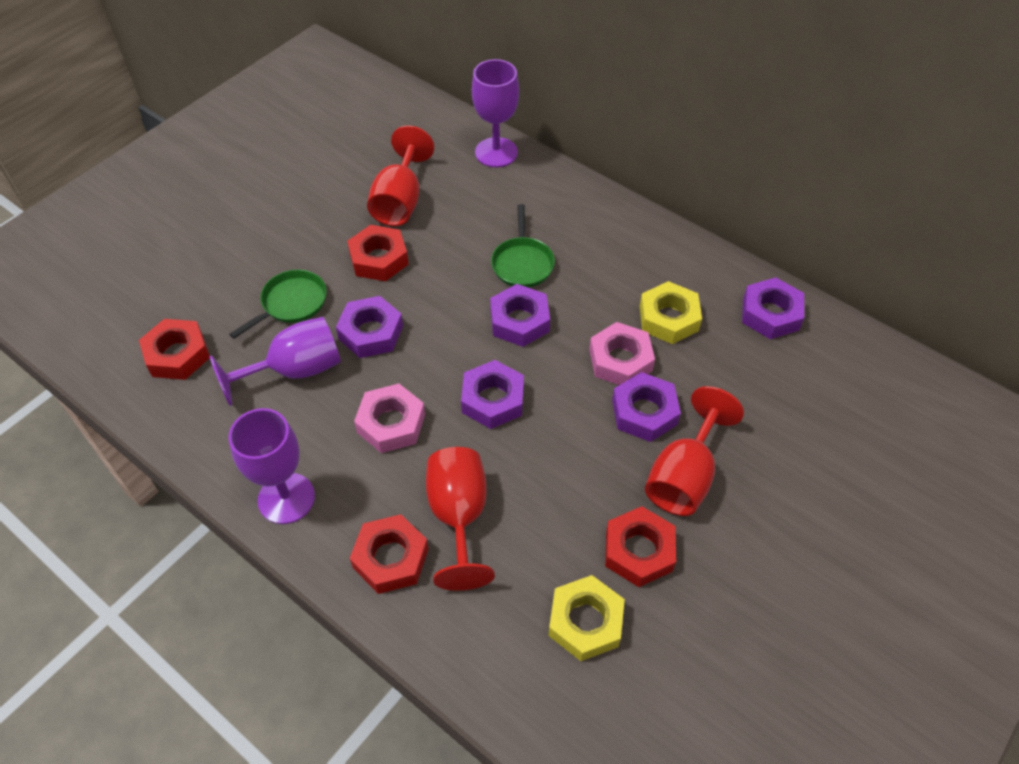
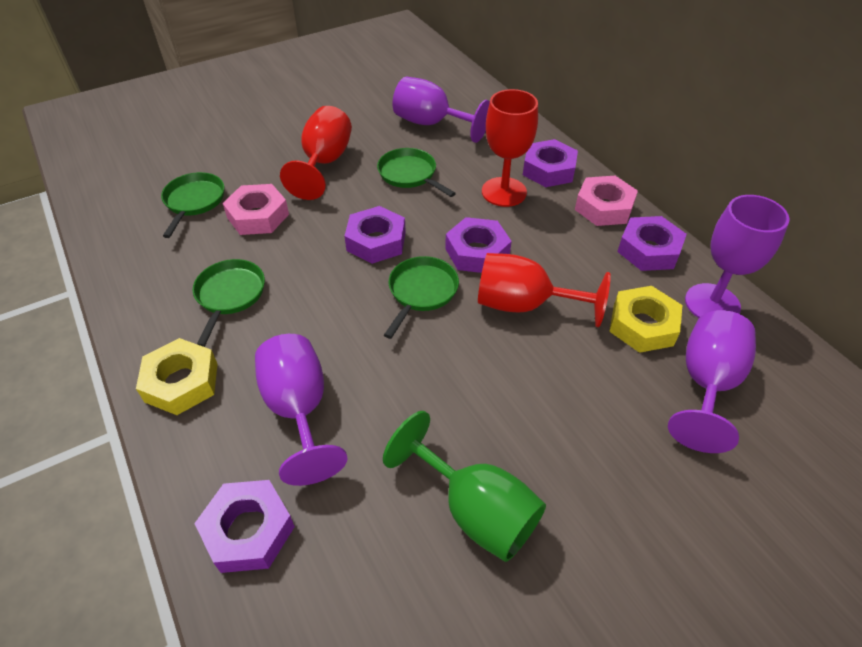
green goblet: none = 0 -> [383,411,546,562] = 1
green pan: [229,270,327,339] [491,204,555,288] = 2 -> [161,172,224,238] [193,259,265,347] [377,148,456,197] [384,256,459,339] = 4
purple goblet: [210,317,341,406] [228,408,315,524] [472,59,519,167] = 3 -> [255,334,348,486] [393,77,490,143] [668,310,756,453] [685,195,790,318] = 4
red nut: [139,319,210,380] [347,225,409,281] [350,514,429,594] [605,506,676,587] = 4 -> none = 0

